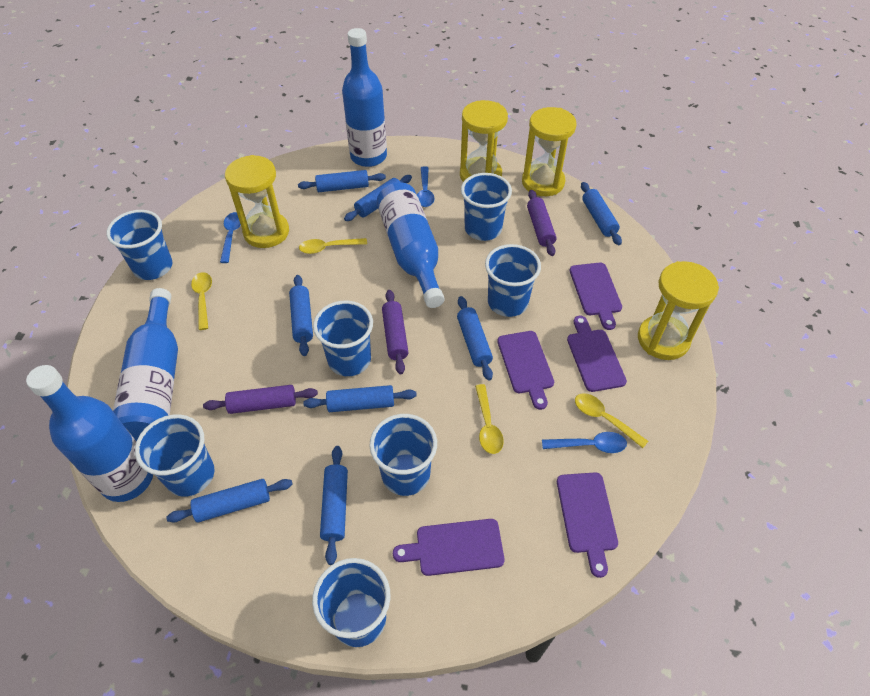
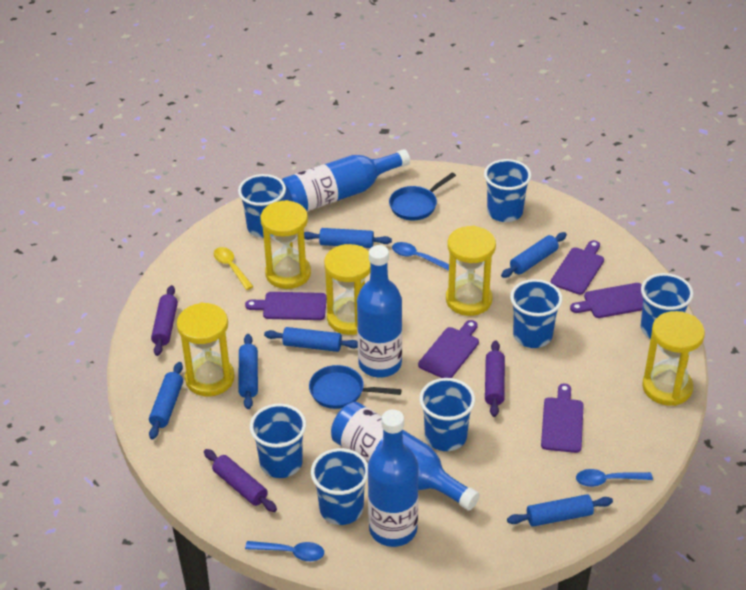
blue pan: none = 0 -> [309,365,401,409] [389,172,456,221] = 2
blue rolling pin: [166,479,293,522] [289,275,313,356] [298,170,386,192] [303,385,417,412] [320,446,348,565] [344,175,412,221] [457,296,493,381] [581,182,622,245] = 8 -> [149,362,183,439] [239,334,258,409] [264,327,358,352] [304,228,392,248] [501,232,567,278] [507,494,613,527] = 6
yellow hourglass: [225,155,289,248] [460,100,508,182] [522,107,577,196] [638,261,719,360] = 4 -> [177,303,235,396] [261,200,311,289] [324,244,370,335] [446,226,496,316] [642,311,705,406] = 5
yellow spoon: [191,272,212,330] [299,238,367,254] [475,384,504,454] [575,393,648,448] = 4 -> [214,247,254,290] = 1

